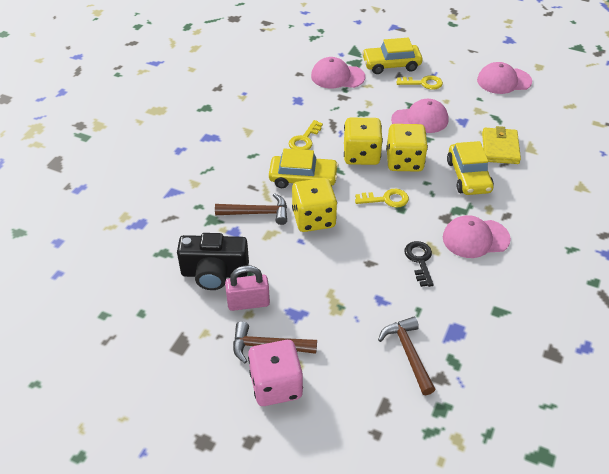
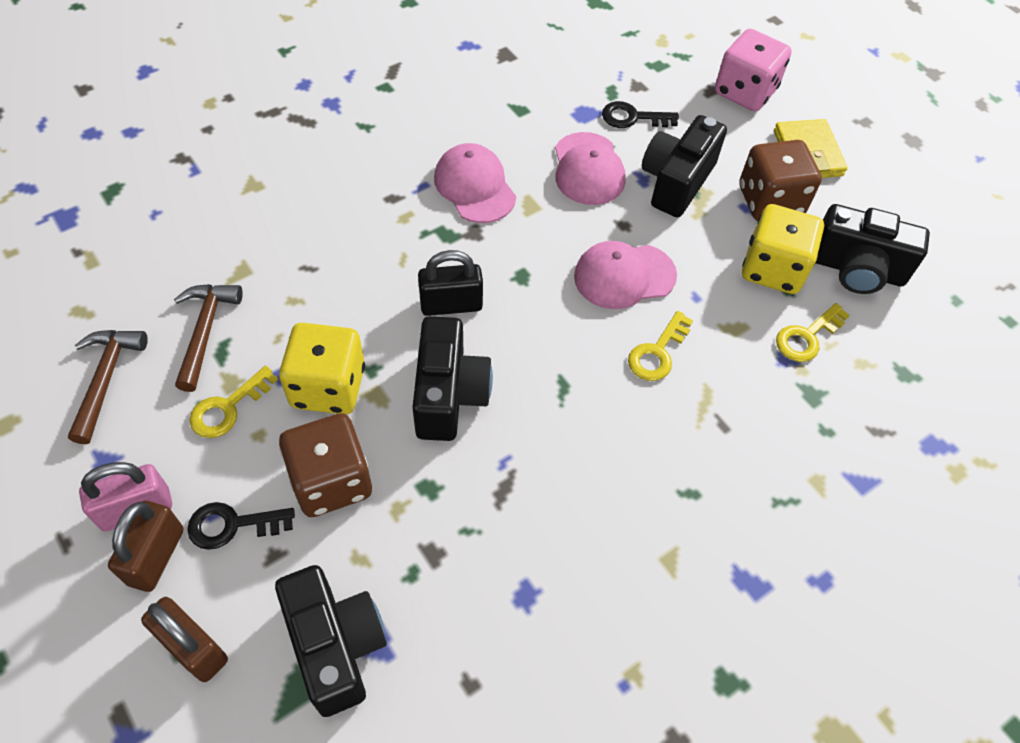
black camera: [177,233,249,290] = 1 -> [275,565,387,717] [412,316,493,441] [642,115,727,217] [816,204,930,294] = 4
black key: [404,241,434,287] = 1 -> [187,502,295,550] [602,101,679,128] = 2
black padlock: none = 0 -> [418,250,483,316] = 1
brown dice: none = 0 -> [279,413,372,517] [739,140,822,221] = 2
brown hammer: [215,193,287,225] [233,322,317,363] [378,317,436,395] = 3 -> [68,330,148,444] [174,284,243,392] = 2
brown padlock: none = 0 -> [108,501,184,592] [141,597,228,682] = 2
pink cap: [311,57,365,88] [391,99,449,133] [443,215,511,258] [477,62,532,94] = 4 -> [434,143,516,223] [555,132,626,205] [574,241,677,309] = 3
yellow car: [269,149,339,188] [362,38,422,74] [447,141,494,195] = 3 -> none = 0
yellow dice: [292,178,337,232] [344,118,383,165] [386,124,428,172] = 3 -> [279,323,365,414] [742,204,824,294] = 2

